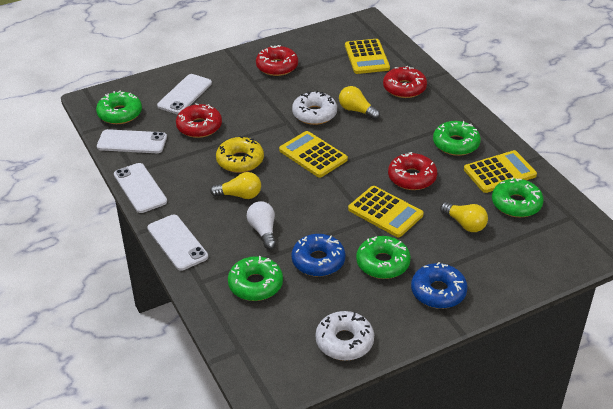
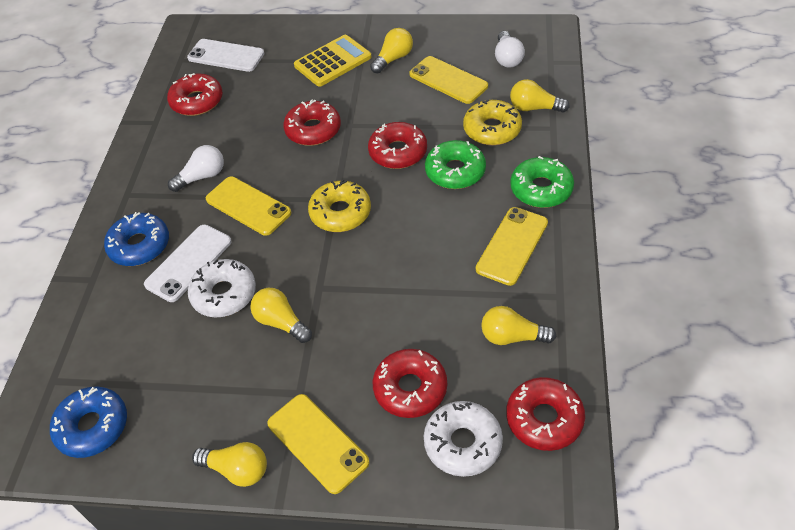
green donut: [96,91,142,124] [228,256,283,301] [356,236,411,279] [433,121,481,156] [492,177,544,217] = 5 -> [425,140,486,189] [510,156,574,208] = 2
red donut: [176,103,222,138] [256,45,298,76] [383,66,427,98] [388,152,437,190] = 4 -> [167,73,223,116] [283,99,341,146] [368,122,427,169] [373,349,447,418] [506,377,585,451] = 5
white light bulb: [247,201,276,249] = 1 -> [168,145,224,192] [495,31,525,68] = 2
white phone: [97,129,167,153] [114,163,167,213] [147,215,208,271] [157,74,212,114] = 4 -> [144,225,231,302] [187,39,265,72] = 2
yellow calculator: [279,131,348,178] [345,39,390,74] [348,186,424,237] [464,150,537,193] = 4 -> [294,35,372,87] = 1
yellow donut: [216,136,264,173] = 1 -> [308,179,371,232] [463,100,522,145] = 2
yellow light bulb: [210,172,261,199] [339,86,380,120] [440,202,488,232] = 3 -> [192,442,267,487] [250,288,312,343] [370,28,413,74] [481,306,556,345] [510,79,570,113] = 5
yellow phone: none = 0 -> [206,176,291,236] [267,394,369,494] [409,56,488,104] [476,207,548,286] = 4

